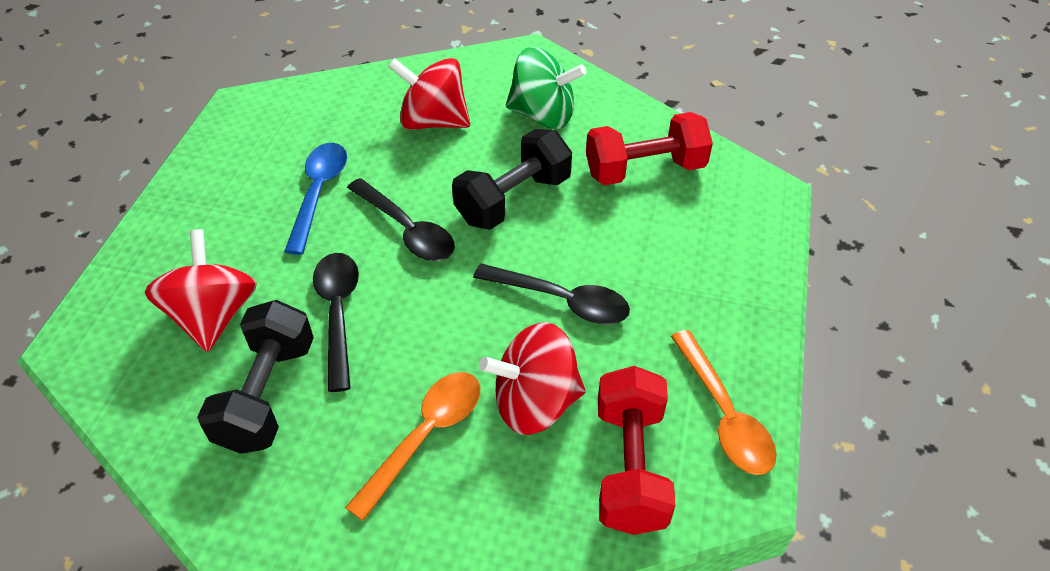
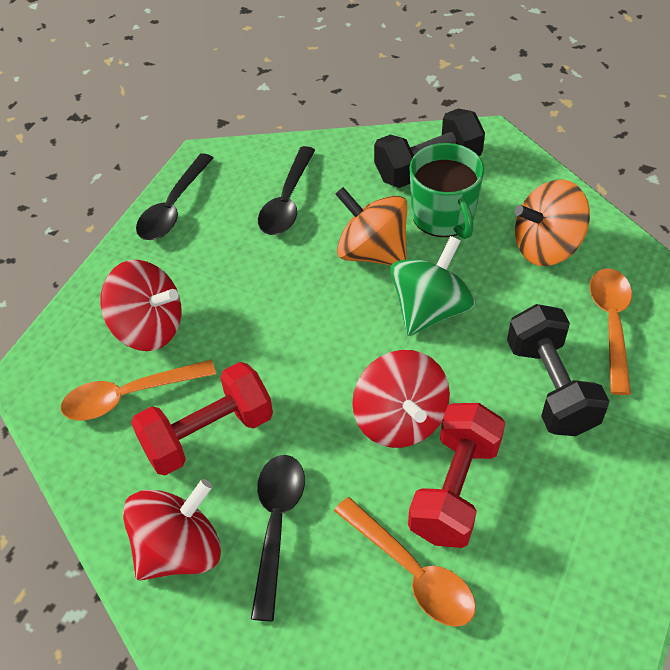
blue spoon: [284,143,347,255] = 1 -> none = 0
green mug: none = 0 -> [410,143,484,239] = 1
orange spinning top: none = 0 -> [335,187,407,266] [515,180,590,266] = 2
orange spoon: [345,372,480,521] [671,330,777,475] = 2 -> [61,360,216,421] [334,497,476,627] [590,268,632,395] = 3

